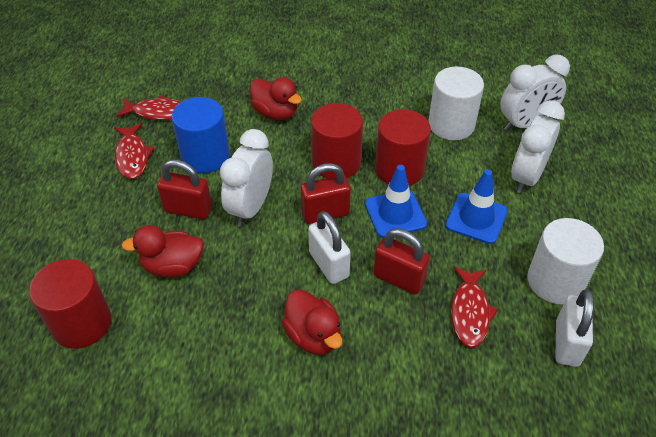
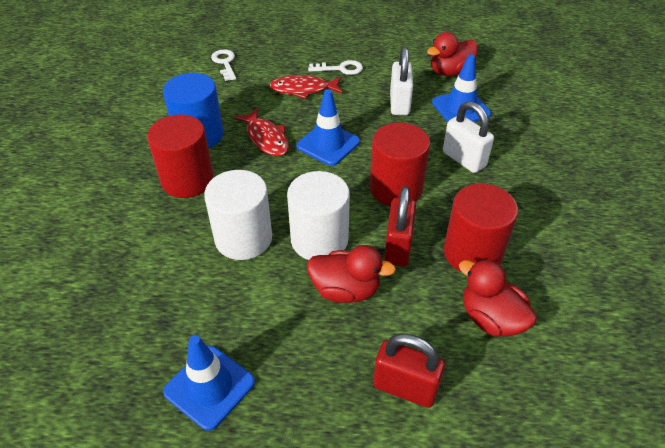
blue traffic cone: [365,165,427,238] [445,169,508,244] = 2 -> [163,335,255,431] [297,89,360,166] [432,54,491,122] = 3
red fish: [114,123,154,179] [116,95,182,120] [451,267,498,347] = 3 -> [234,108,289,156] [269,75,342,99] = 2
red padlock: [157,160,212,219] [300,163,351,224] [374,229,430,294] = 3 -> [373,334,445,408] [384,186,416,267] = 2
white clock: [220,129,273,227] [500,55,570,131] [511,100,565,193] = 3 -> none = 0
white key: none = 0 -> [211,49,236,81] [308,60,363,75] = 2

